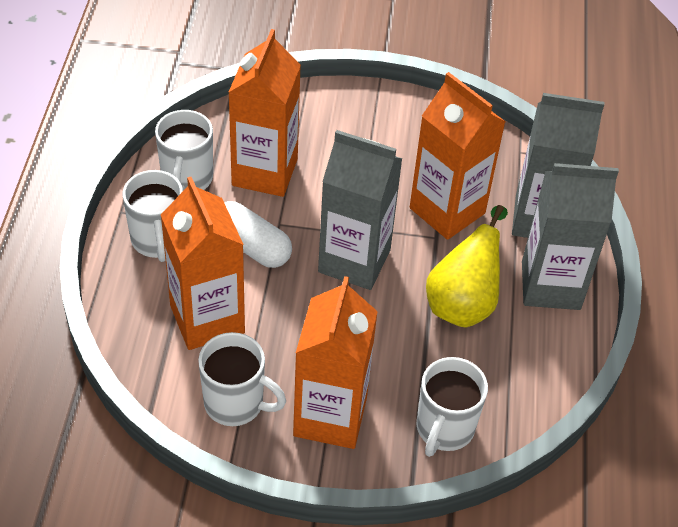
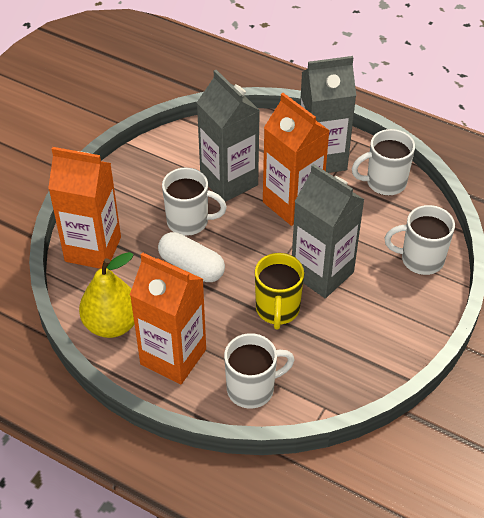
orange carton: [161,177,245,350] [228,29,301,197] [293,276,378,449] [410,72,506,240] = 4 -> [48,147,121,269] [130,252,206,384] [263,93,330,226] = 3
yellow mug: none = 0 -> [255,253,304,329] = 1

